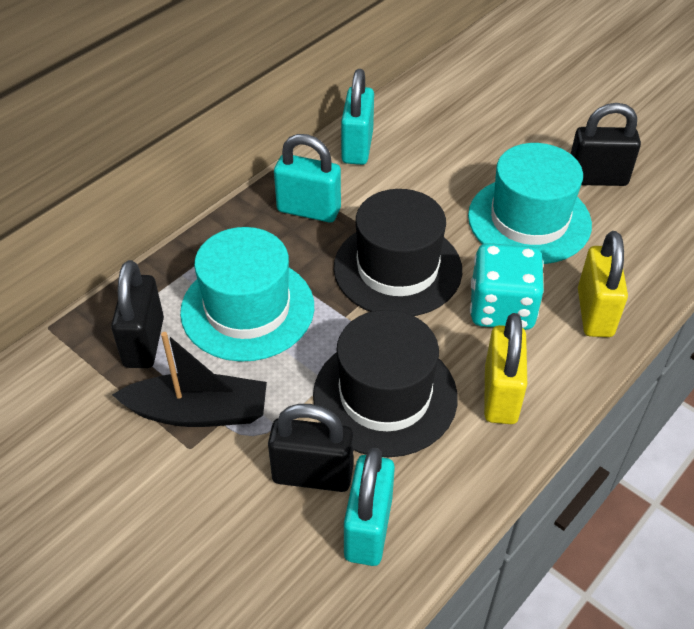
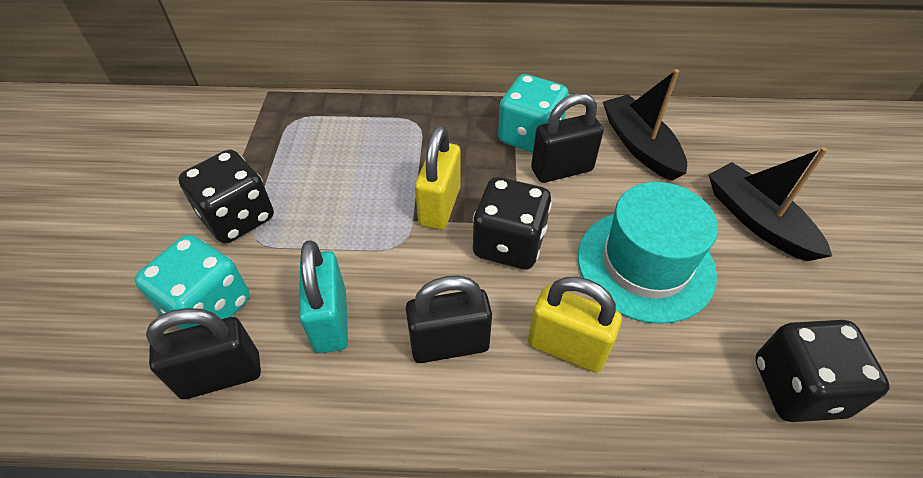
black boat: [112,332,267,427] = 1 -> [603,69,687,181] [709,147,832,261] = 2
black dice: none = 0 -> [178,149,274,244] [473,177,552,269] [755,320,890,422] = 3
black hat: [313,310,458,457] [334,189,462,316] = 2 -> none = 0
turquoise dice: [470,243,544,330] = 1 -> [135,235,250,330] [498,74,569,153] = 2
turquoise hat: [180,227,314,362] [468,143,592,264] = 2 -> [578,182,718,324] = 1
turquoise padlock: [274,134,341,222] [341,69,374,165] [344,448,395,566] = 3 -> [299,240,348,353] = 1

